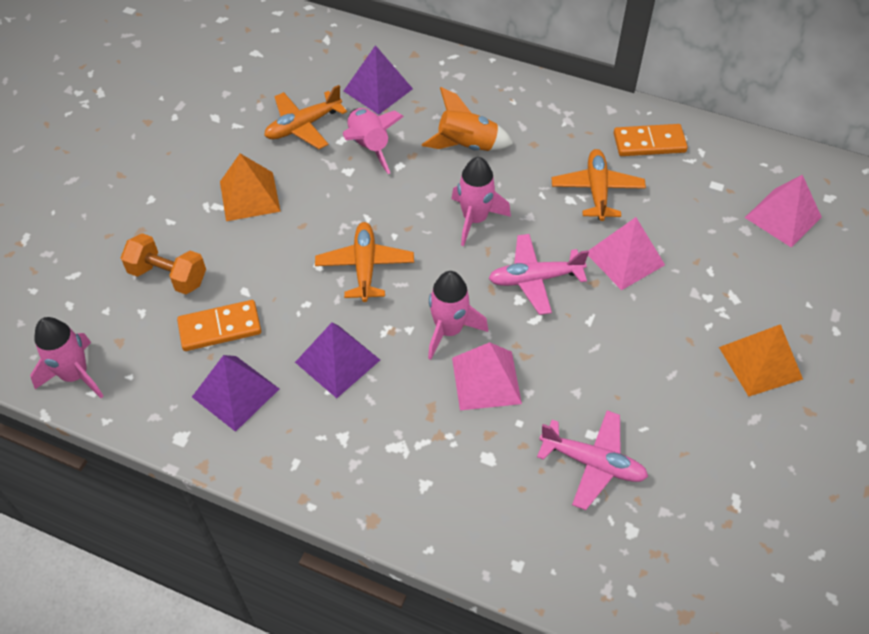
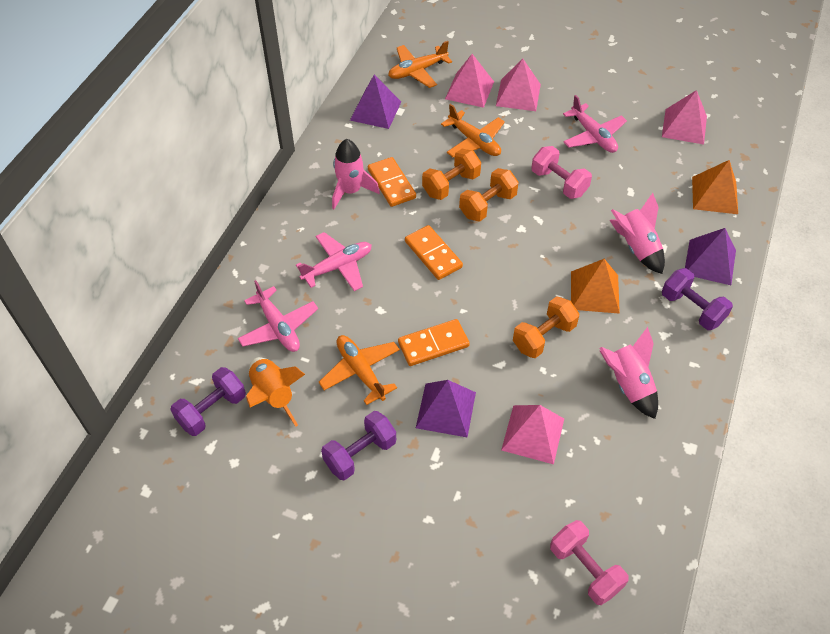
orange domino: [177,300,261,351] [614,124,688,156] = 2 -> [368,157,416,207] [398,319,470,366] [405,225,463,280] = 3
orange dumbbell: [121,233,206,295] = 1 -> [422,149,481,200] [459,168,519,222] [513,296,579,358] = 3
pink dumbbell: none = 0 -> [531,146,592,199] [550,520,629,605] = 2
pink plane: [489,234,589,315] [537,410,648,510] = 2 -> [238,280,318,352] [296,232,372,291] [563,95,627,153] = 3
pink pyramid: [452,342,522,410] [588,217,665,290] [745,175,821,248] = 3 -> [445,54,494,108] [496,59,541,111] [501,405,564,464] [662,90,707,145] = 4
pink rocket: [30,317,103,398] [343,108,404,174] [428,271,488,360] [451,157,511,246] = 4 -> [332,139,380,209] [600,327,658,419] [610,193,665,274] = 3
purple dumbbell: none = 0 -> [170,367,246,436] [321,411,396,480] [662,268,733,330] = 3

